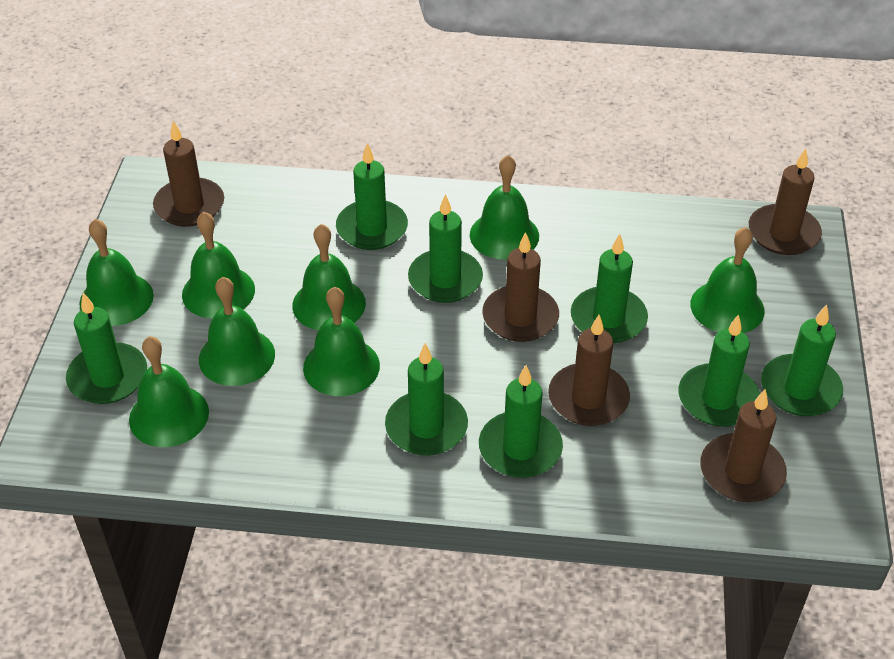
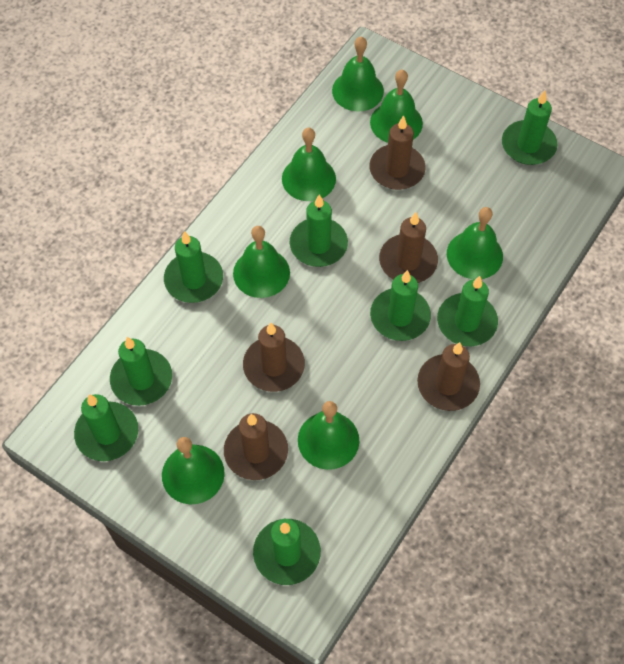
green bell: [79,219,154,326] [129,336,209,447] [182,212,255,319] [199,277,275,386] [292,224,366,331] [303,287,380,396] [470,155,539,260] [690,227,764,333] = 8 -> [162,437,225,505] [233,226,290,298] [282,127,336,201] [298,401,359,470] [332,36,384,111] [370,70,423,143] [447,207,503,279] = 7

